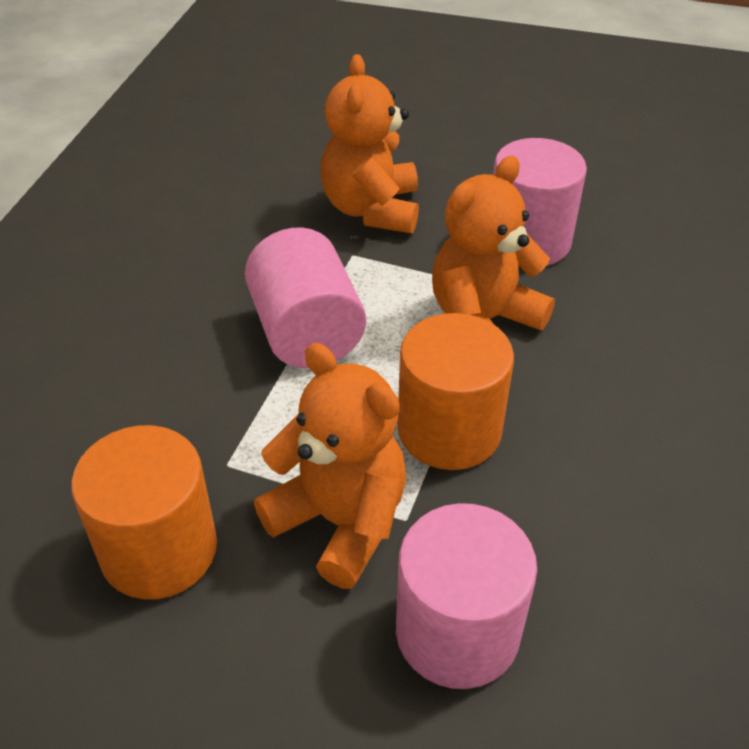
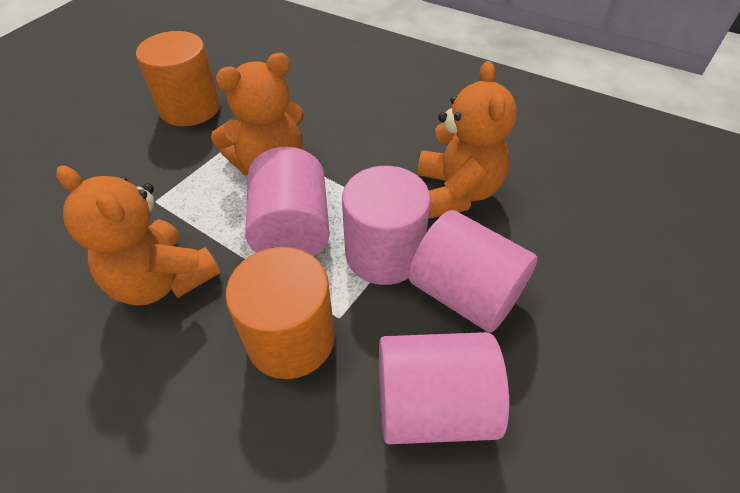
pink cylinder: [245,228,366,368] [396,503,537,689] [493,138,587,266] = 3 -> [245,147,330,256] [342,166,431,285] [379,332,509,444] [408,210,538,333] = 4

